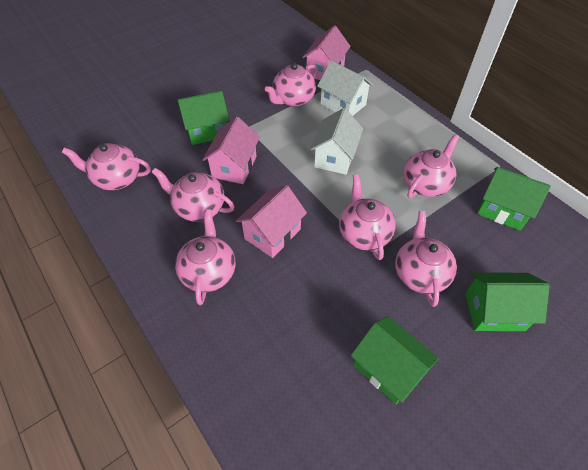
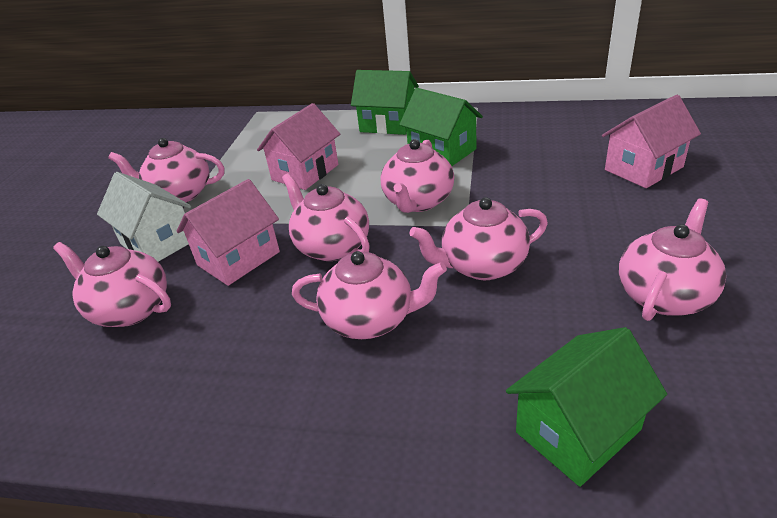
green house: [178,91,229,145] [351,316,439,404] [465,272,550,331] [477,167,551,231] = 4 -> [351,70,419,135] [399,88,483,166] [506,327,667,487] = 3
white house: [310,108,363,175] [317,60,373,116] = 2 -> [97,172,191,262] = 1

